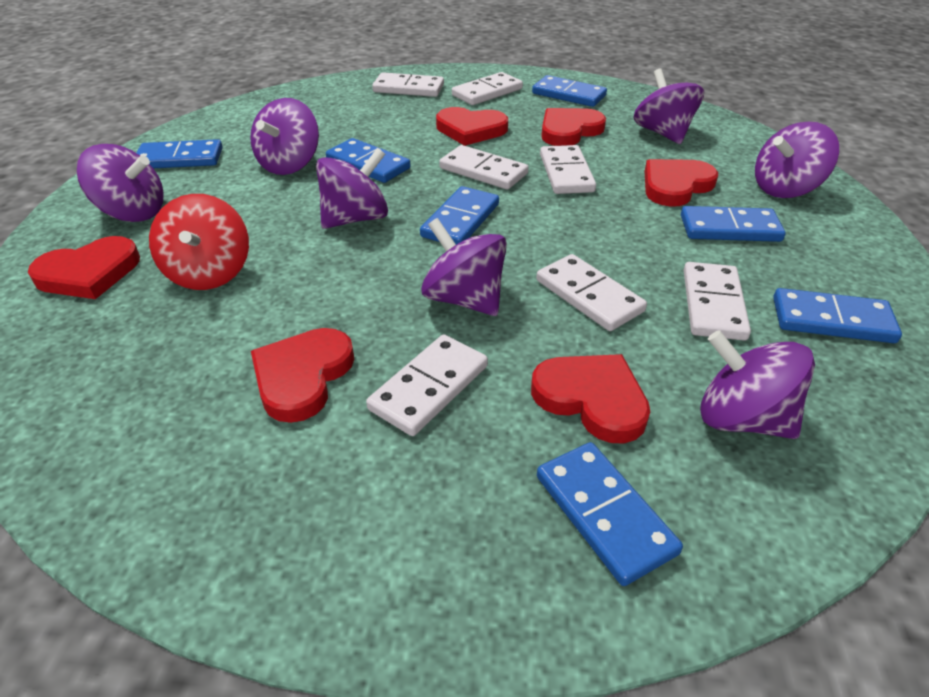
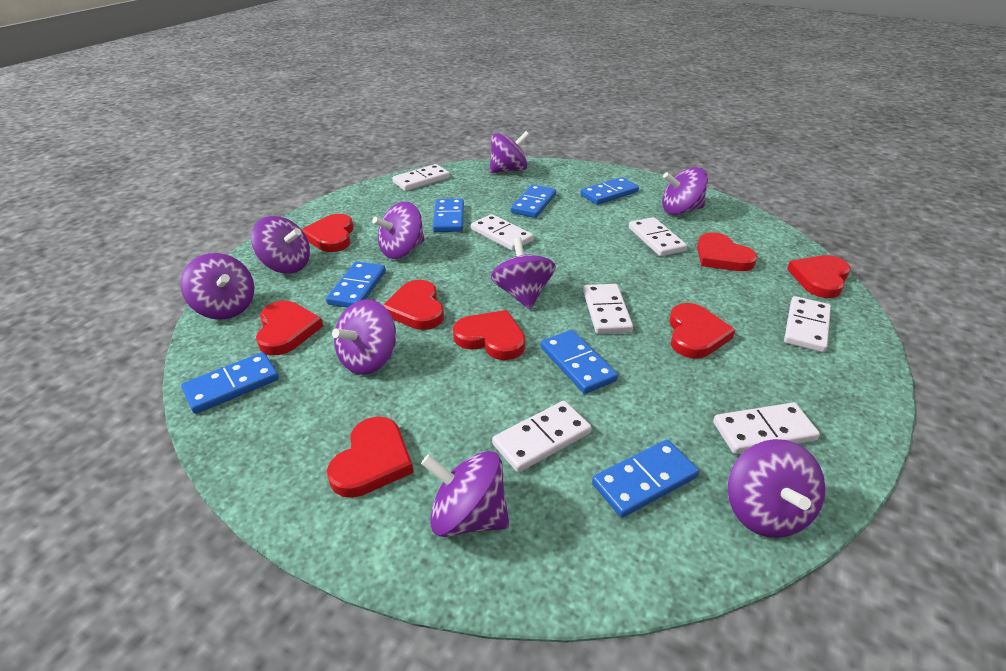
purple spinning top: [77,144,164,222] [250,98,319,175] [316,148,388,229] [421,218,507,316] [633,68,704,144] [700,330,815,439] [755,122,839,198] = 7 -> [180,253,254,320] [251,216,310,273] [332,300,396,375] [372,202,425,259] [421,451,509,537] [490,131,530,173] [491,237,556,309] [662,167,708,215] [728,439,825,538] = 9
red heart: [28,236,140,299] [251,328,354,423] [436,107,508,146] [531,354,650,443] [541,108,606,146] [645,159,718,207] = 6 -> [256,301,323,355] [301,214,354,252] [327,417,414,498] [383,280,444,330] [453,310,525,360] [669,303,735,358] [697,232,757,271] [787,255,851,298] = 8
red spinning top: [149,194,249,290] = 1 -> none = 0

